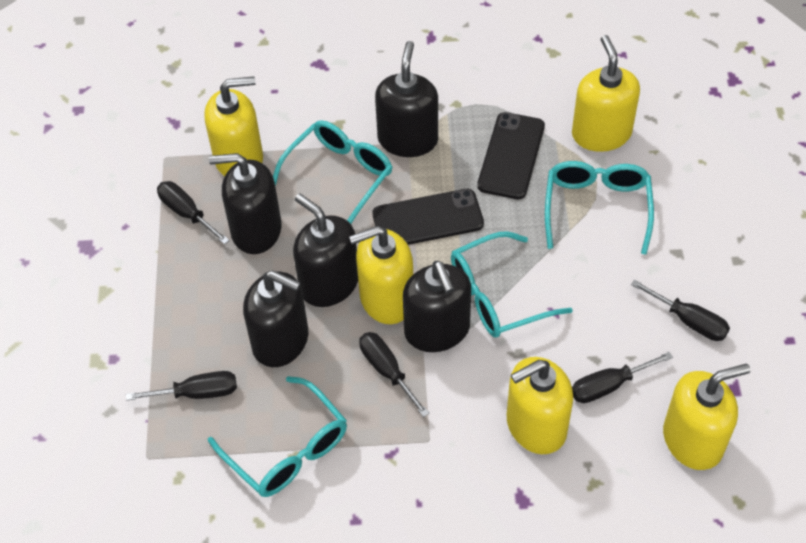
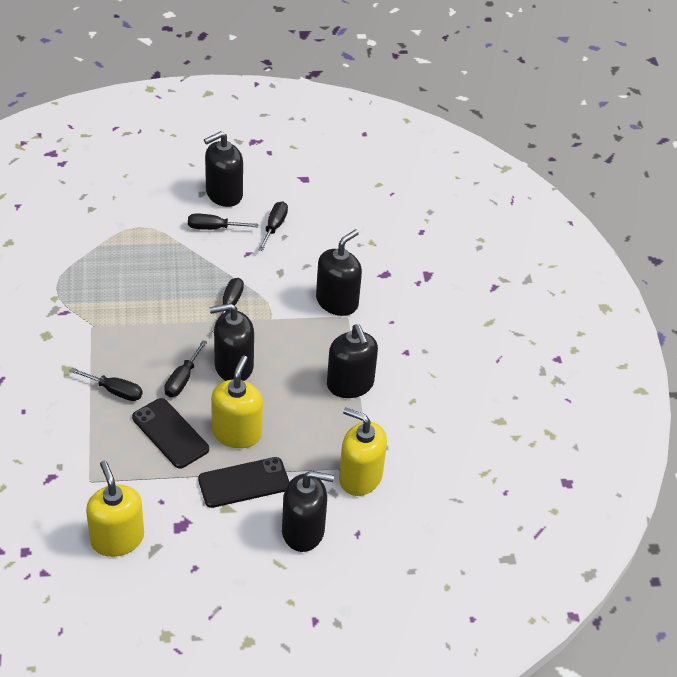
turquoise glasses: [208,376,347,497] [273,120,393,224] [451,231,573,338] [545,161,654,255] = 4 -> none = 0
yellow soap dispenser: [204,76,263,176] [349,226,413,324] [507,357,573,454] [572,35,640,152] [663,364,750,470] = 5 -> [86,461,144,557] [211,355,263,448] [339,407,387,496] = 3

